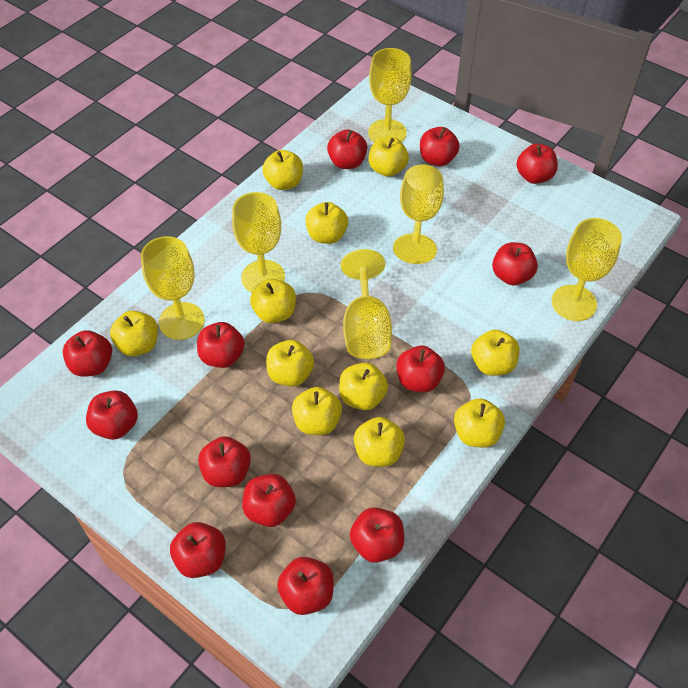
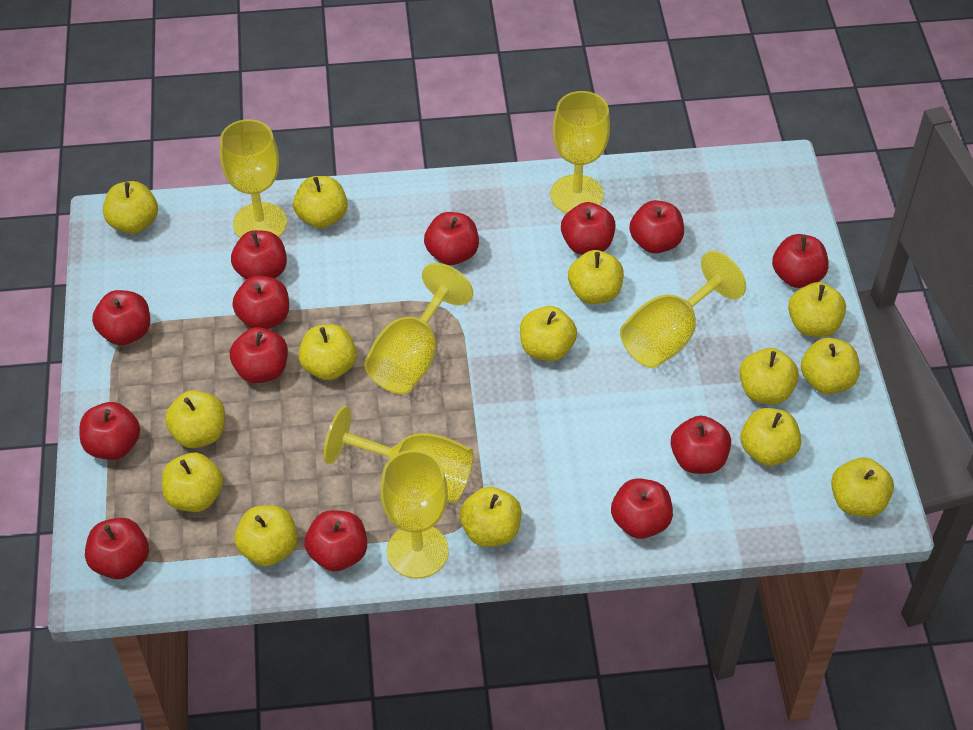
yellow apple: [110,311,158,356] [250,279,296,323] [262,150,303,190] [266,340,314,386] [292,387,342,435] [305,202,348,244] [339,362,388,410] [354,417,405,467] [368,137,409,177] [454,398,505,448] [471,329,519,376] = 11 -> [103,181,158,234] [162,453,223,512] [165,390,225,448] [234,506,298,566] [293,176,348,228] [298,324,357,380] [460,487,522,547] [520,306,577,362] [568,250,624,304] [739,348,799,404] [741,408,801,466] [788,282,846,337] [801,338,860,394] [831,458,894,517] = 14

